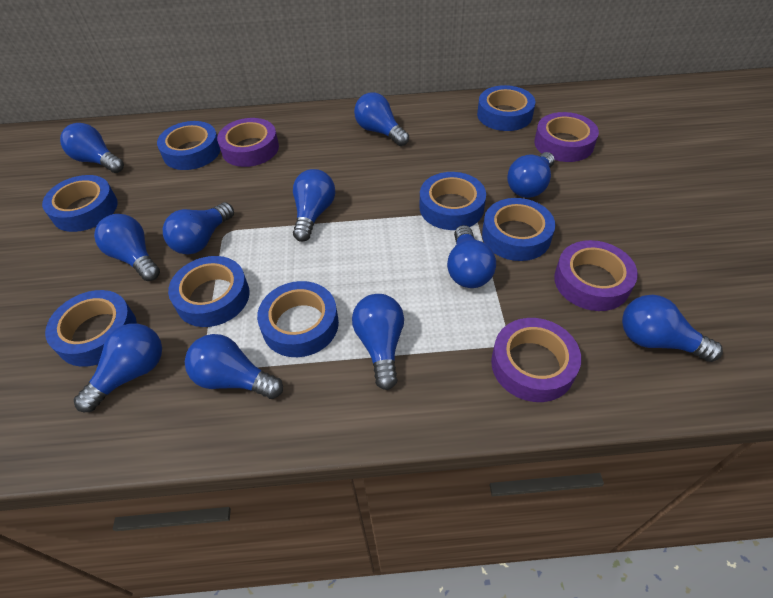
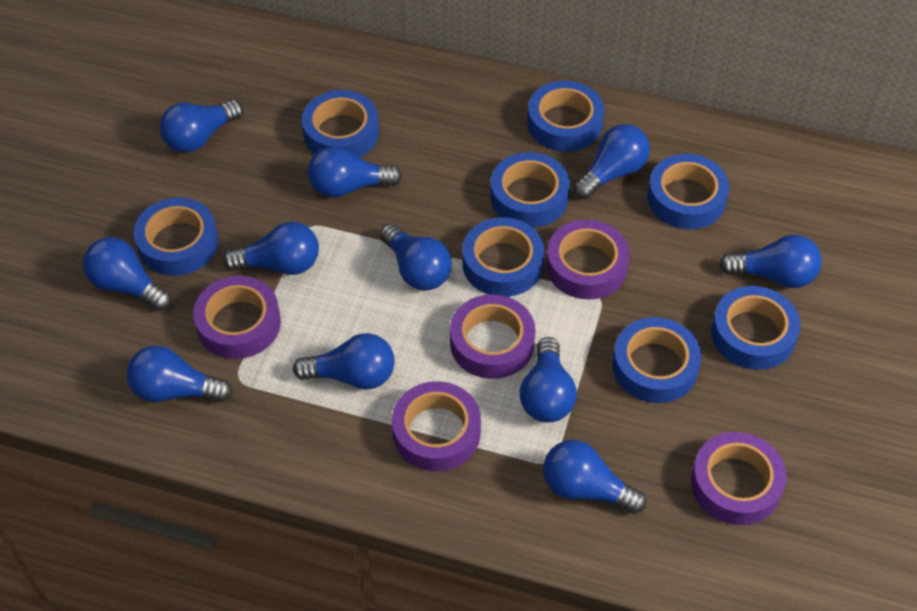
purple tape: [217,118,279,167] [491,318,581,402] [534,112,599,162] [554,240,638,311] = 4 -> [193,276,281,359] [392,381,481,471] [450,294,535,379] [546,220,630,299] [691,432,787,525] = 5

